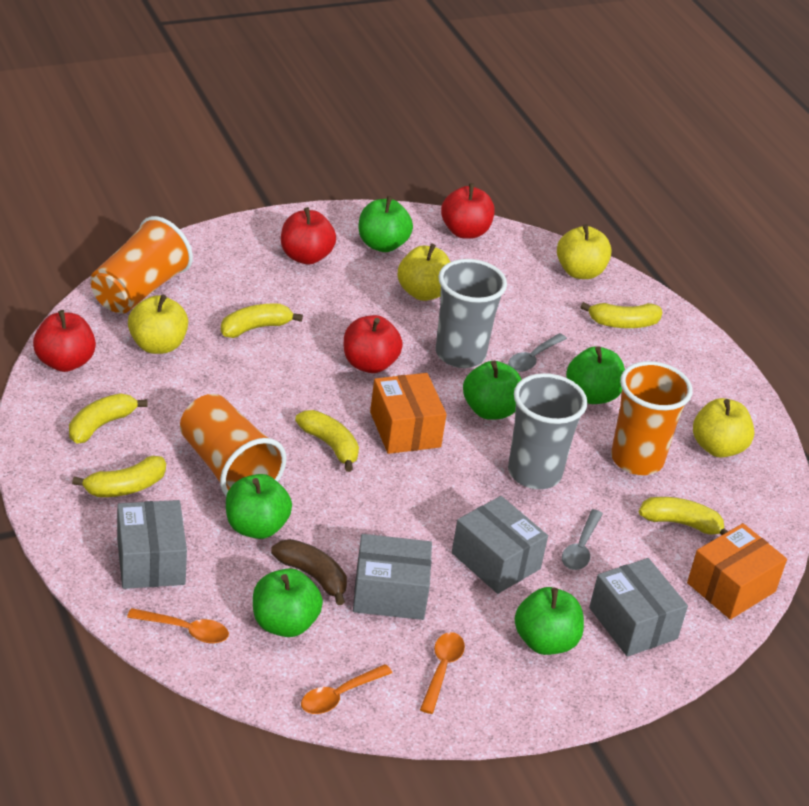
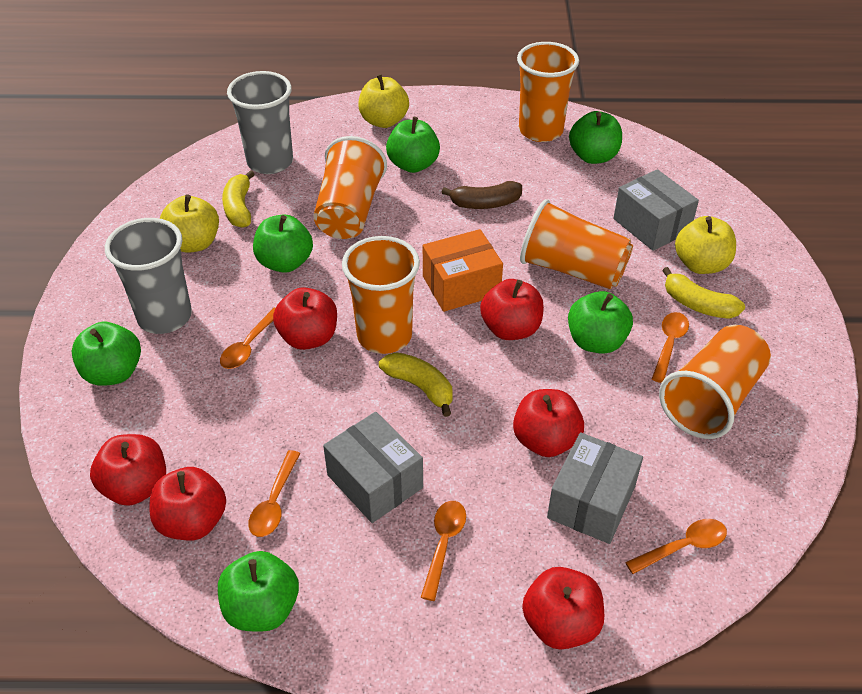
grey box: [117,500,187,589] [353,534,432,620] [452,496,548,594] [589,558,688,657] = 4 -> [323,412,423,523] [547,432,643,544] [613,169,699,251] = 3
grey spoon: [508,333,567,372] [562,509,603,570] = 2 -> none = 0
orange box: [370,373,447,454] [687,523,787,620] = 2 -> [423,229,503,312] = 1
orange cup: [90,216,193,314] [180,394,286,496] [611,361,693,475] = 3 -> [313,136,387,239] [342,236,420,354] [517,42,579,142] [520,199,633,289] [659,325,771,439] = 5
orange spoon: [127,608,229,643] [301,664,392,714] [420,632,465,714] = 3 -> [220,308,276,369] [248,450,300,537] [421,501,466,601] [625,519,727,574] [652,312,689,383] = 5
red apple: [33,310,96,372] [281,207,336,265] [344,315,403,373] [441,183,494,239] = 4 -> [90,434,166,506] [149,467,226,540] [273,287,337,350] [480,279,544,340] [513,389,584,457] [522,567,604,650] = 6
yellow apple: [128,295,188,354] [398,244,450,301] [557,224,612,279] [693,398,754,458] = 4 -> [160,194,219,253] [358,74,409,128] [675,216,736,274] = 3
yellow banana: [69,393,148,443] [72,456,166,497] [221,303,303,338] [295,410,359,472] [581,302,662,328] [639,497,728,535] = 6 -> [222,170,255,228] [379,352,453,417] [662,267,745,319] = 3

